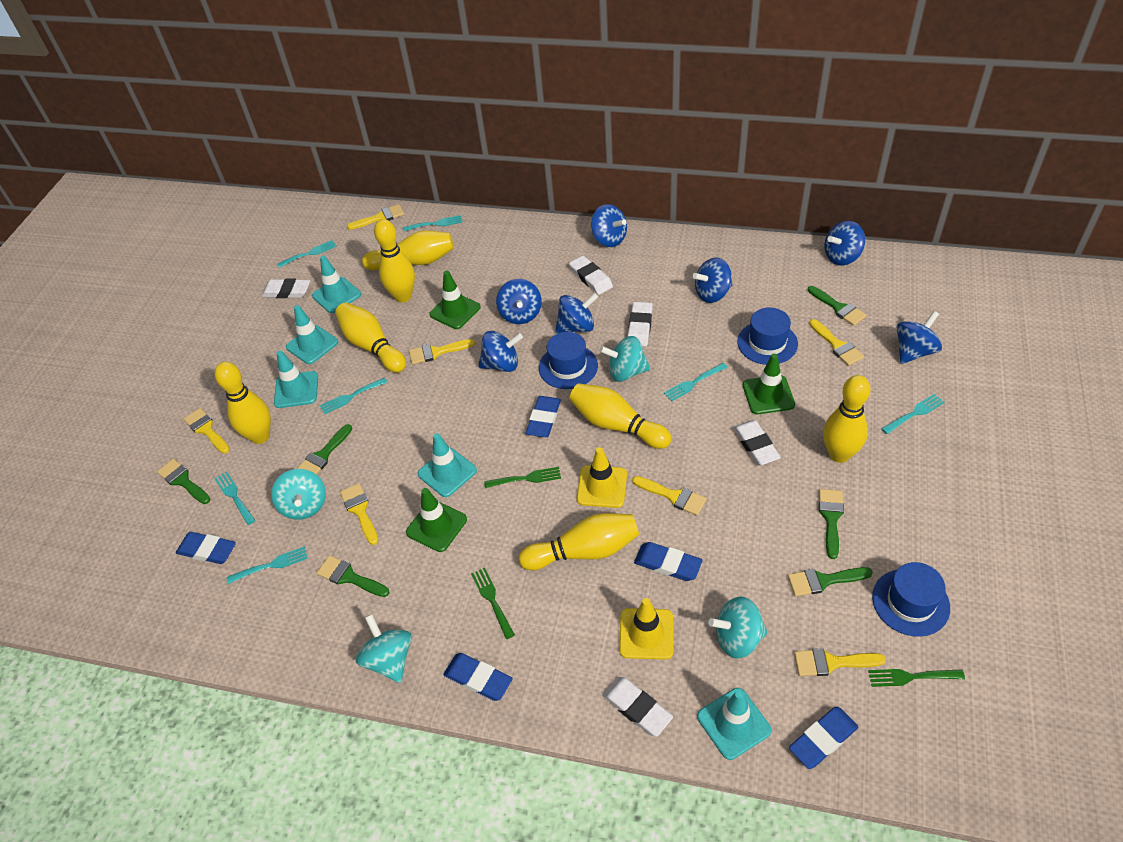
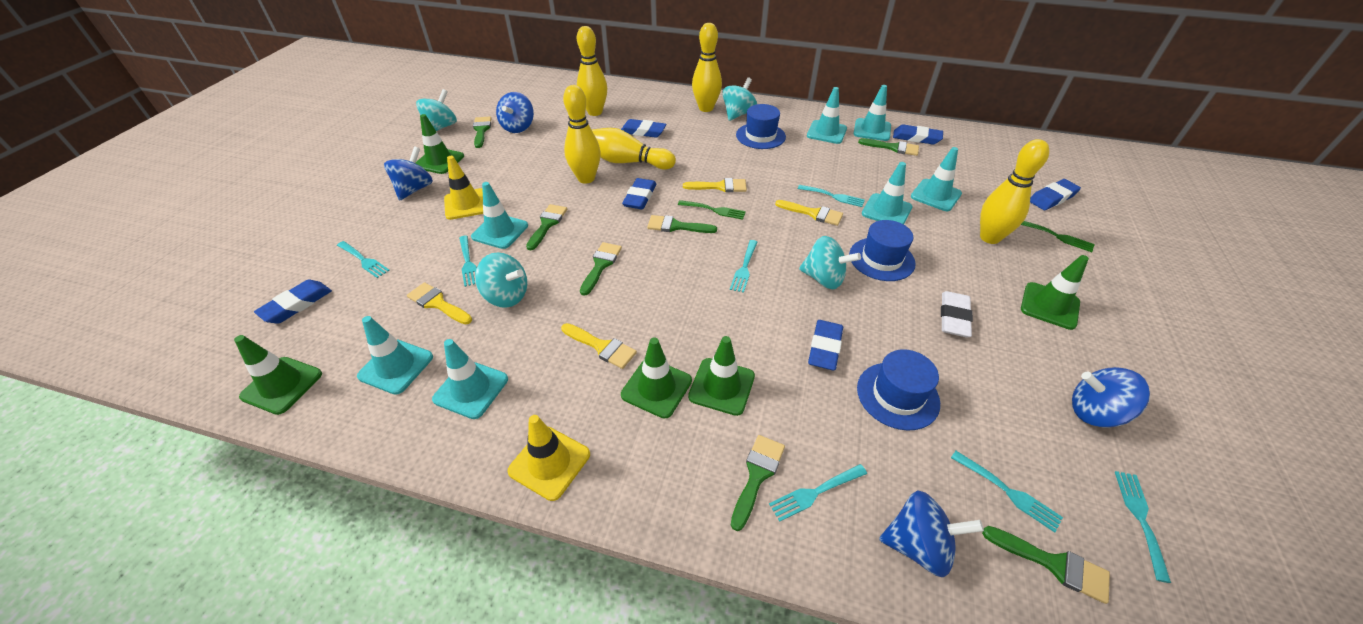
blue eraser: [176,532,236,564] [443,653,512,701] [526,396,561,437] [634,542,703,581] [789,707,858,769] = 5 -> [254,280,332,324] [621,119,666,138] [622,178,657,209] [808,320,843,370] [893,124,943,145] [1030,179,1081,210] = 6
blue spinning top: [478,331,523,372] [496,279,542,324] [555,293,598,333] [591,204,627,247] [692,257,733,303] [824,221,865,265] [897,311,942,364] = 7 -> [384,147,433,201] [496,92,534,133] [879,490,984,577] [1072,367,1150,428] = 4
green brush: [157,459,210,504] [297,424,352,474] [317,555,390,597] [788,567,873,596] [808,286,867,326] [819,489,844,559] = 6 -> [473,116,492,148] [526,204,567,250] [580,242,622,296] [647,215,717,233] [731,435,785,531] [858,138,919,156] [982,526,1110,604] = 7
green fork: [471,568,515,639] [484,467,561,488] [868,669,965,687] = 3 -> [678,200,746,220] [1021,221,1095,252] = 2
green traffic cone: [406,488,467,552] [430,271,481,329] [743,354,795,414] = 3 -> [234,335,322,415] [416,114,464,174] [621,338,692,418] [688,336,755,416] [1021,255,1089,330] = 5
turquoise traffic cone: [274,351,318,408] [286,305,338,364] [312,255,361,313] [418,433,477,497] [697,688,772,760] = 5 -> [357,316,433,395] [432,339,508,419] [471,182,528,249] [807,87,847,144] [853,85,891,141] [862,162,912,224] [911,147,962,211] = 7
white eraser: [261,278,310,298] [569,256,613,295] [602,677,673,737] [628,302,653,346] [733,420,781,465] = 5 -> [941,291,973,338] = 1
yellow bowling pin: [215,362,271,444] [335,302,406,373] [362,230,454,271] [374,219,415,302] [519,513,639,570] [569,383,672,449] [823,375,871,463] = 7 -> [563,85,601,184] [577,26,607,116] [592,128,676,170] [692,23,722,112] [980,139,1049,244] = 5
yellow brush: [184,408,230,454] [340,483,378,545] [347,204,404,230] [409,339,475,365] [632,476,707,516] [794,648,886,676] [809,319,864,366] = 7 -> [407,282,472,325] [561,323,637,369] [683,178,747,192] [775,200,843,226] = 4

